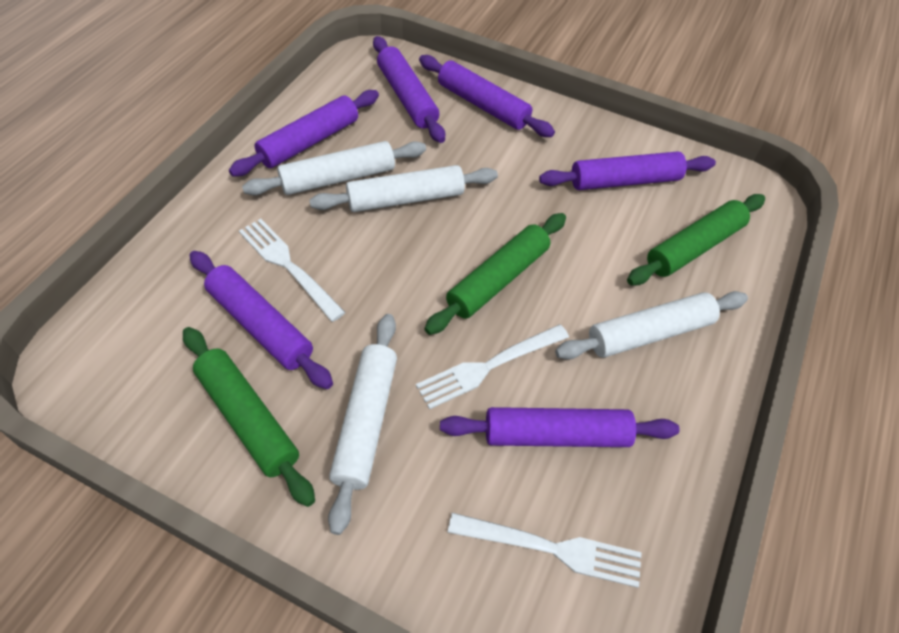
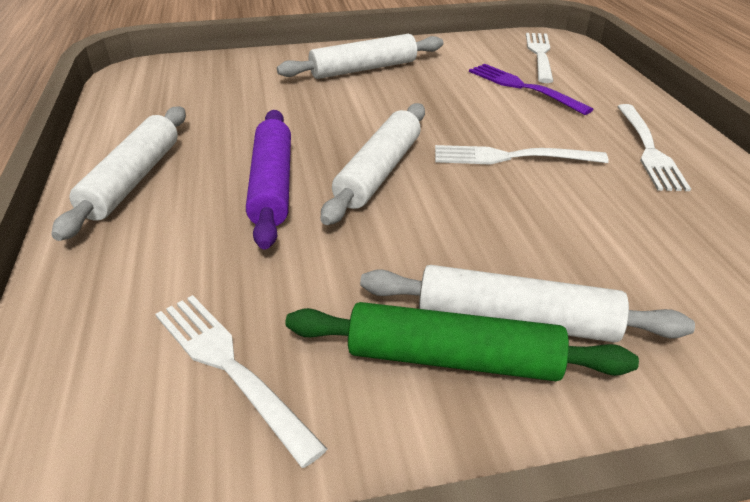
green rolling pin: [183,327,315,507] [424,213,566,335] [627,194,765,285] = 3 -> [285,302,639,381] = 1
purple fork: none = 0 -> [469,64,594,115] = 1
purple rolling pin: [189,251,333,389] [229,90,379,176] [373,36,445,143] [419,55,555,137] [440,407,680,447] [539,151,716,190] = 6 -> [246,110,291,250] = 1
white fork: [239,219,346,322] [416,324,569,409] [447,513,642,588] = 3 -> [155,295,327,468] [435,145,609,165] [526,33,553,83] [617,104,691,191] = 4

